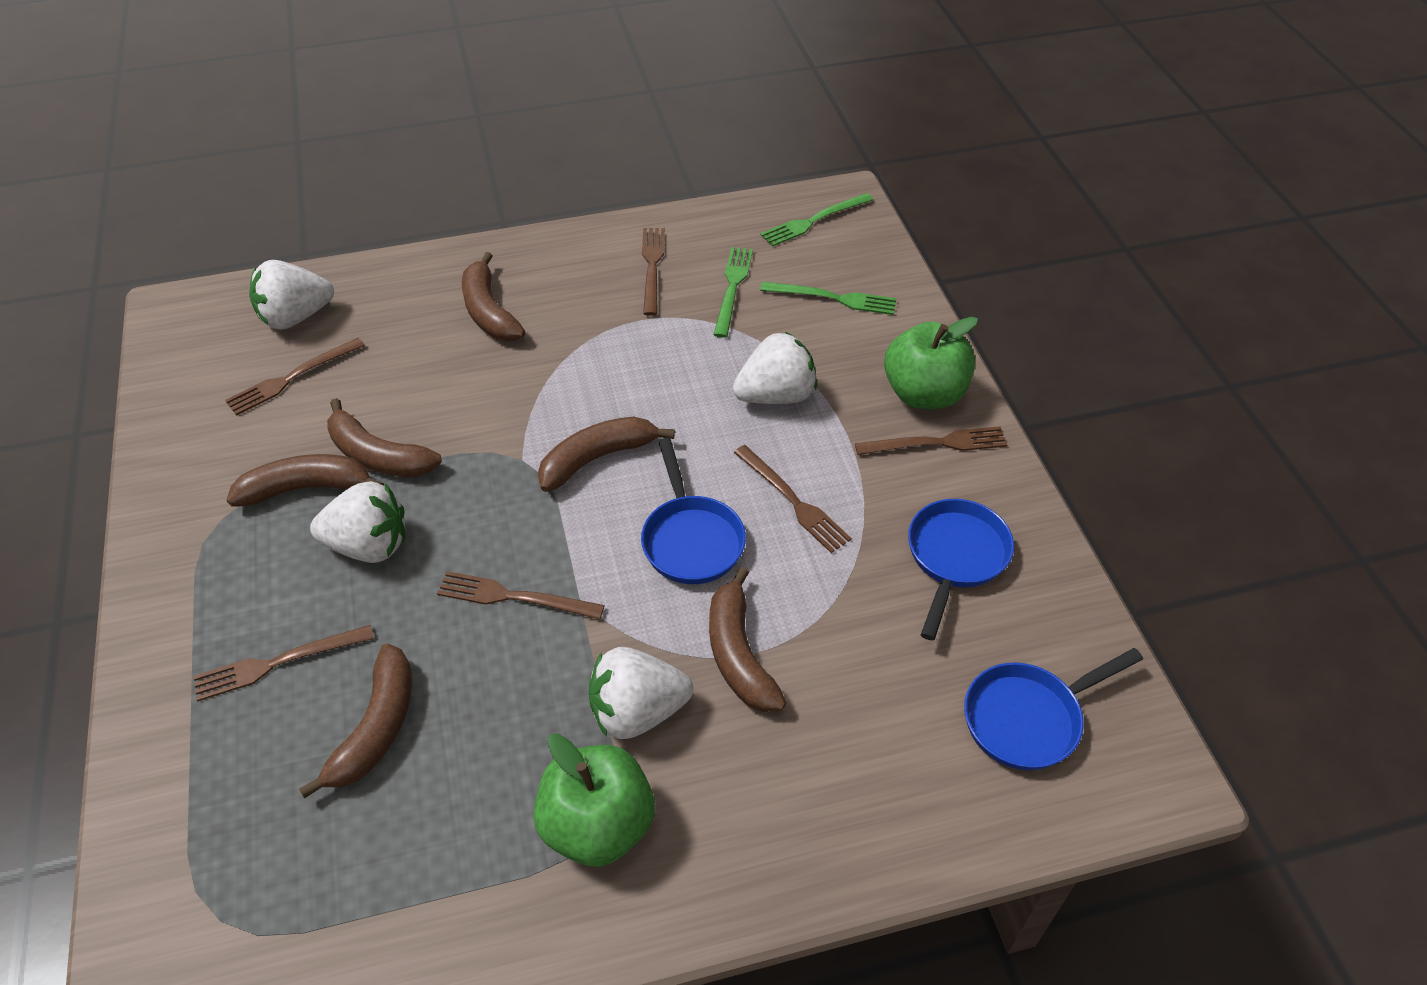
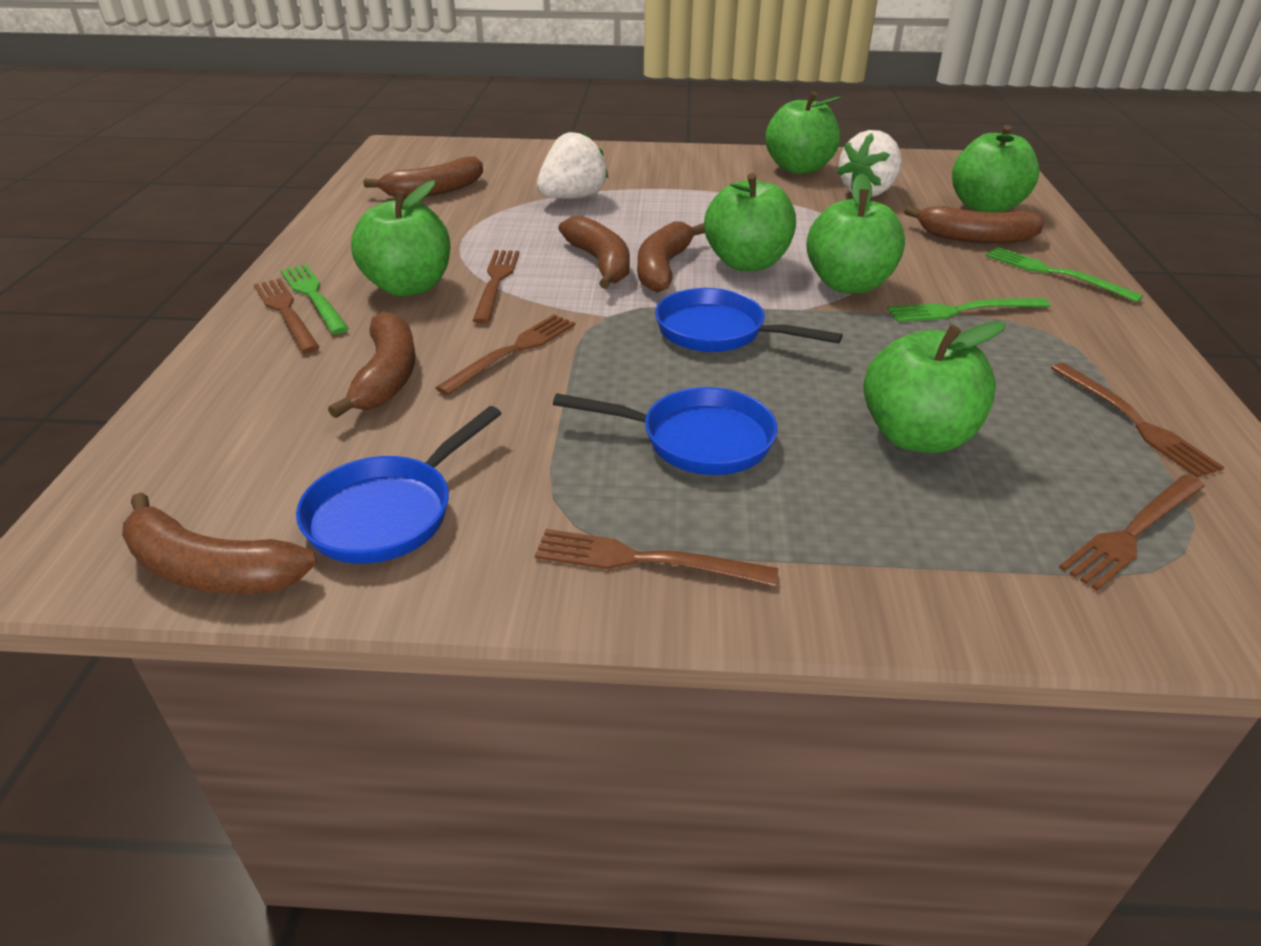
green apple: [533,734,655,867] [884,317,978,409] = 2 -> [351,180,450,297] [704,173,796,271] [765,91,841,174] [806,174,905,294] [863,321,1006,453] [952,125,1039,213] = 6
white strawberry: [249,260,334,330] [310,481,405,563] [589,647,693,739] [733,332,817,404] = 4 -> [537,131,608,199] [837,130,902,197] = 2

